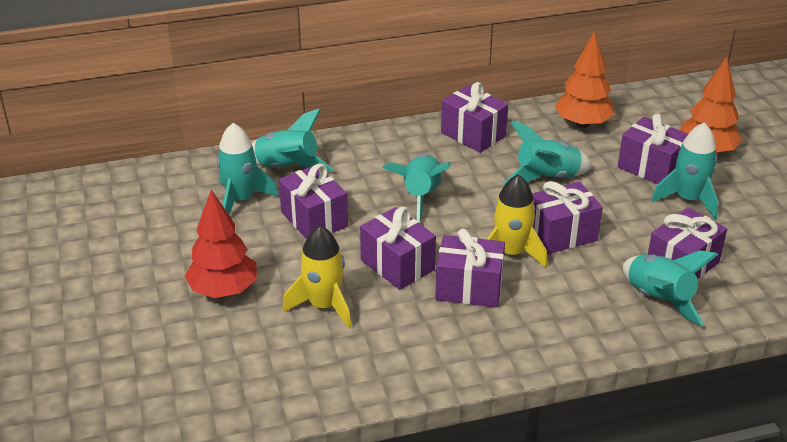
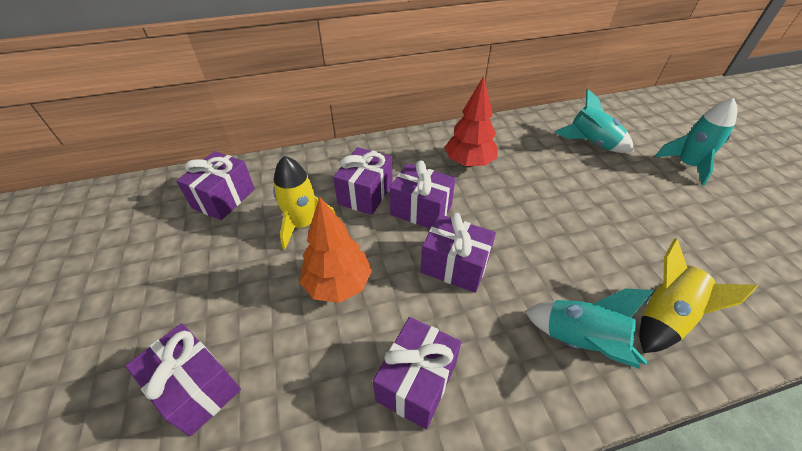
orange tree: [554,31,614,128] [680,57,742,152] = 2 -> [299,197,372,303] = 1
purple gift: [279,163,348,239] [360,207,436,290] [435,229,505,307] [441,82,508,153] [532,181,603,254] [618,113,688,184] [648,207,727,279] = 7 -> [125,323,241,436] [176,151,255,220] [333,147,393,215] [373,317,461,429] [390,160,455,229] [420,213,496,293] = 6
turquoise rocket: [217,123,278,214] [252,108,334,171] [382,154,450,222] [503,121,592,185] [623,250,718,327] [651,123,718,219] = 6 -> [525,289,654,369] [554,89,633,153] [655,98,738,186] = 3

